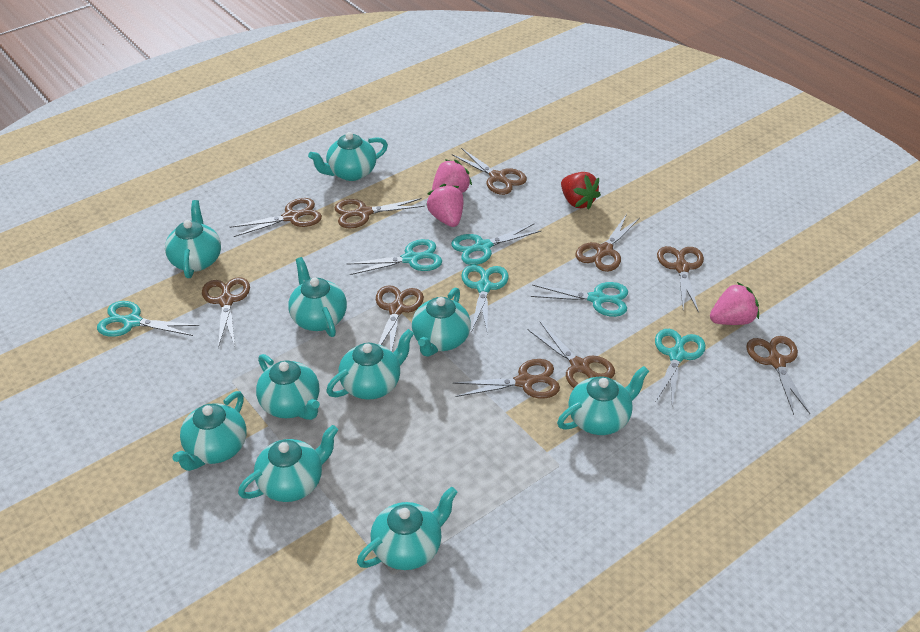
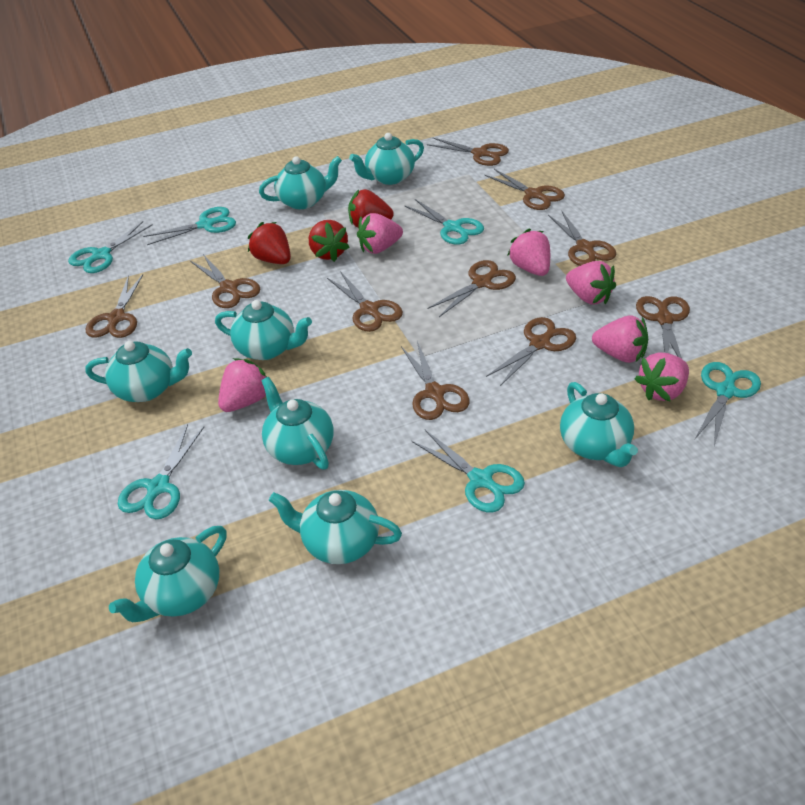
pink strawberry: [426,184,464,227] [432,159,472,193] [710,282,759,325] = 3 -> [218,358,267,412] [357,213,403,254] [507,228,550,276] [566,261,616,305] [592,315,648,363] [635,353,689,402] = 6
red strawberry: [561,172,601,210] = 1 -> [248,222,291,264] [309,220,350,262] [348,189,394,228] = 3
turquoise teapot: [165,200,221,278] [172,391,247,471] [238,425,338,502] [256,354,320,420] [288,257,347,337] [308,132,388,181] [326,329,414,400] [357,487,457,570] [412,288,471,357] [557,366,649,435] = 10 -> [85,341,192,402] [109,526,227,622] [215,300,312,360] [259,156,342,209] [261,377,334,470] [269,490,402,564] [349,133,424,185] [560,382,638,467] = 8

